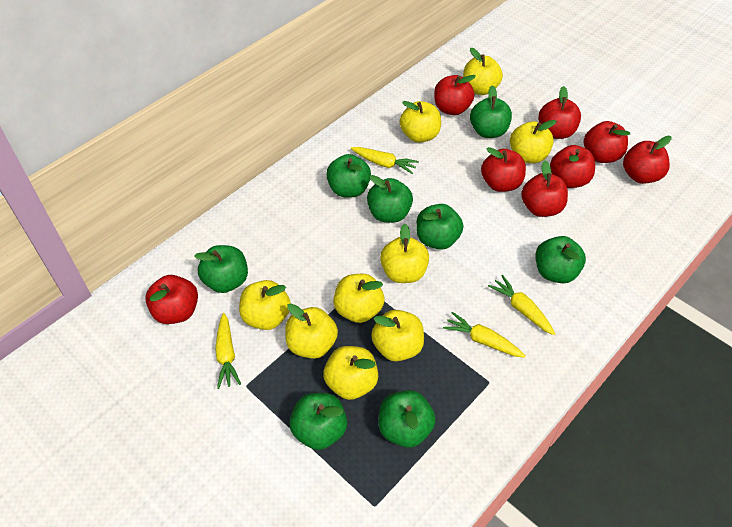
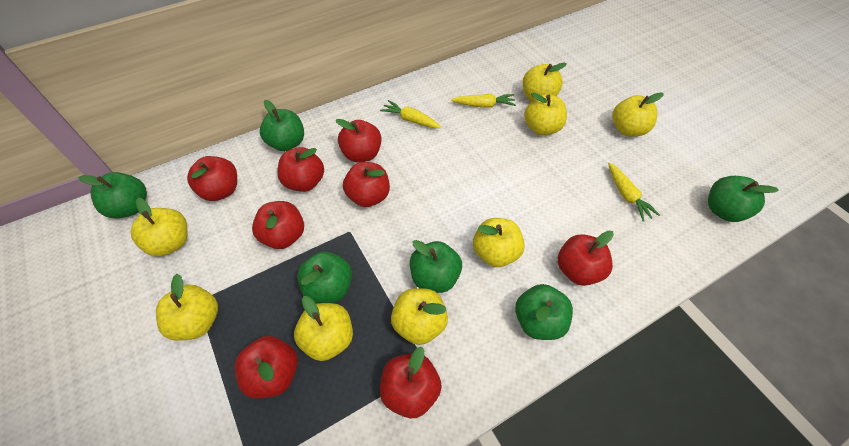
green apple: [194,245,248,293] [289,393,347,450] [326,154,371,198] [367,175,413,223] [378,390,436,447] [416,204,463,250] [470,85,512,138] [535,236,586,283] = 8 -> [78,172,147,218] [260,100,304,151] [297,252,352,304] [410,240,462,293] [515,284,573,340] [708,176,779,222] = 6
yellow apple: [239,280,291,330] [285,303,338,359] [323,346,378,400] [333,274,384,323] [371,310,424,362] [380,224,429,283] [400,101,441,143] [463,48,503,95] [510,120,556,163] = 9 -> [131,198,187,256] [156,274,218,341] [294,296,353,361] [391,288,448,345] [473,218,525,267] [523,63,567,102] [524,93,567,135] [612,92,664,136] = 8
yellow carrot: [215,313,241,389] [351,147,419,174] [443,312,525,358] [488,275,555,335] = 4 -> [380,100,441,128] [451,94,516,108] [608,162,660,222] = 3

